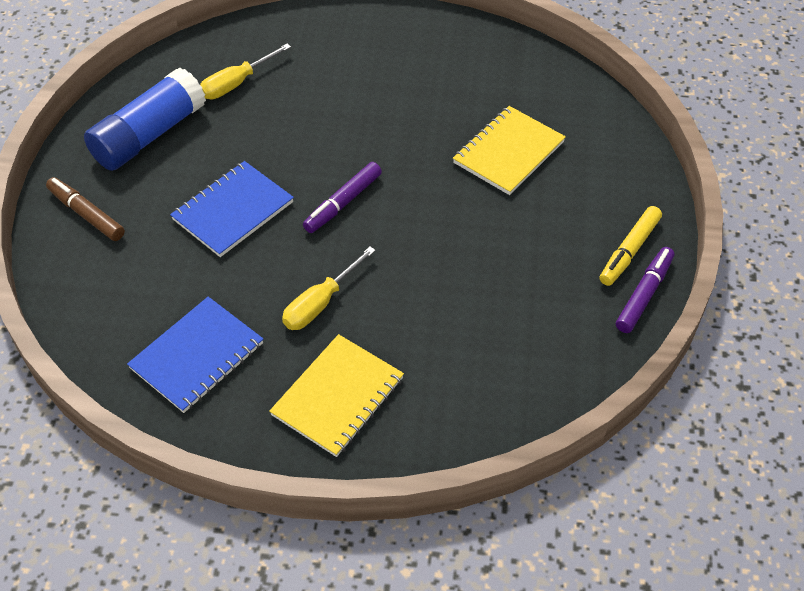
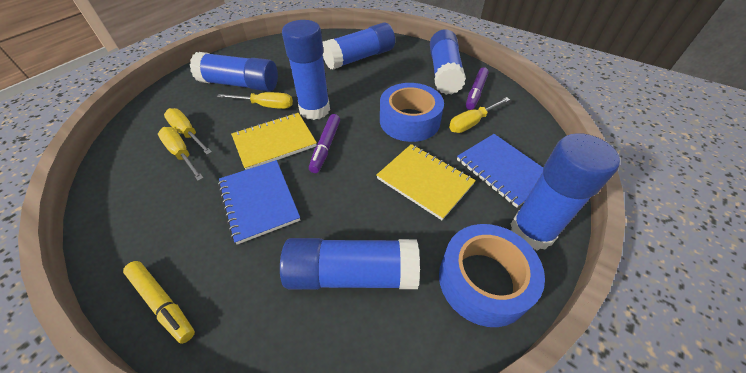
blue glue stick: [84,68,206,171] = 1 -> [190,52,278,91] [280,238,420,290] [282,20,330,120] [323,22,395,69] [430,29,466,95] [511,133,620,251] = 6
blue tape: none = 0 -> [380,83,444,142] [439,224,545,327] = 2
brown marker: [46,177,125,241] = 1 -> none = 0
yellow screwdriver: [200,43,291,99] [282,246,376,330] = 2 -> [158,127,203,181] [164,108,212,155] [217,92,293,109] [449,97,510,133] = 4

